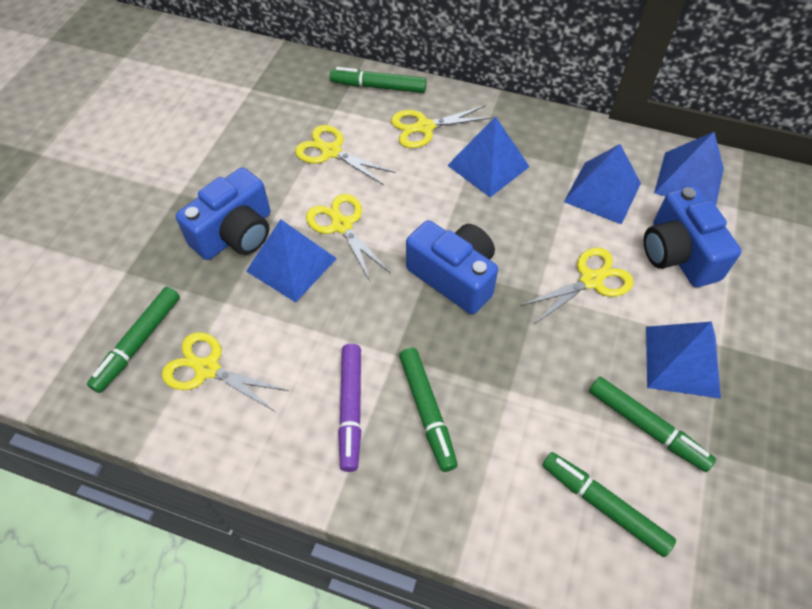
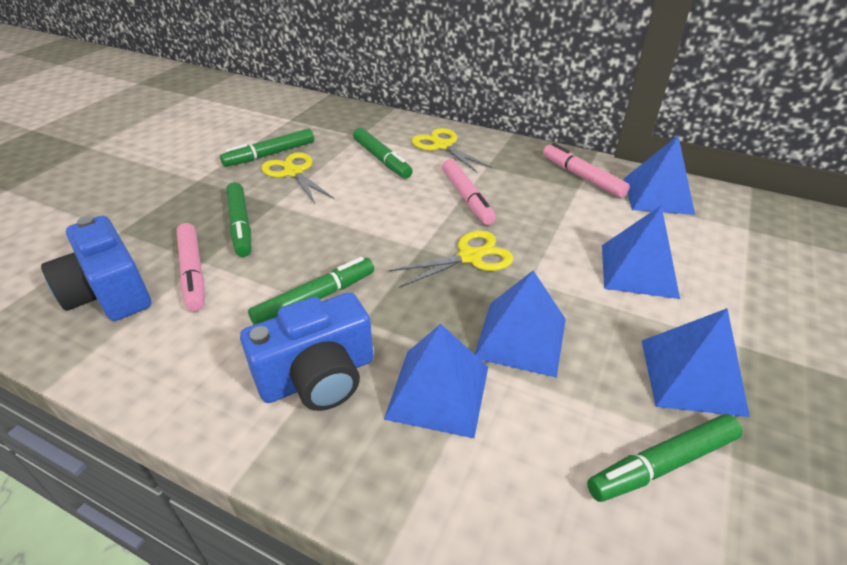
blue camera: [176,167,270,260] [406,220,498,314] [644,186,742,287] = 3 -> [41,216,151,321] [240,292,374,411] = 2
pink marker: none = 0 -> [176,223,205,311] [442,159,496,225] [543,143,630,198] = 3
purple marker: [338,344,361,472] = 1 -> none = 0
yellow scissors: [162,332,289,411] [295,125,396,185] [306,194,390,281] [391,105,493,148] [520,247,634,324] = 5 -> [261,152,335,204] [389,231,514,287] [412,128,492,173] = 3

